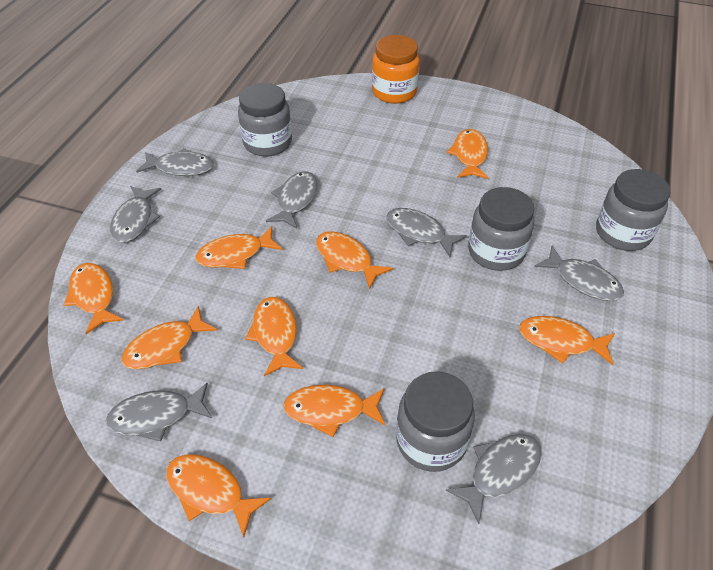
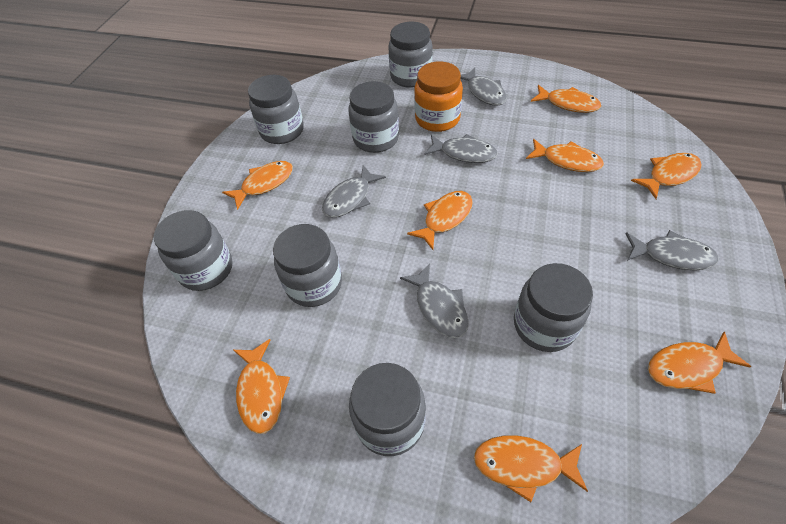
grey fish: [106,383,212,441] [110,186,161,243] [136,148,214,176] [266,171,318,229] [386,208,467,257] [446,434,541,524] [534,246,624,301] = 7 -> [322,165,386,217] [400,263,469,338] [424,134,498,163] [461,68,507,106] [626,230,719,270] = 5
grey jar: [238,83,292,157] [396,371,475,472] [468,187,534,271] [596,169,671,251] = 4 -> [154,210,232,291] [248,75,304,144] [273,224,342,307] [348,81,399,153] [349,363,426,456] [388,22,433,88] [514,263,593,352] = 7
orange fish: [63,263,124,334] [121,306,217,369] [166,455,271,537] [195,226,283,269] [245,297,303,376] [283,385,385,437] [316,231,393,289] [447,129,488,179] [519,316,615,365] = 9 -> [222,161,293,210] [233,339,290,434] [407,191,473,250] [474,435,588,502] [526,139,604,172] [531,85,601,113] [631,153,702,199] [648,332,751,394] = 8

